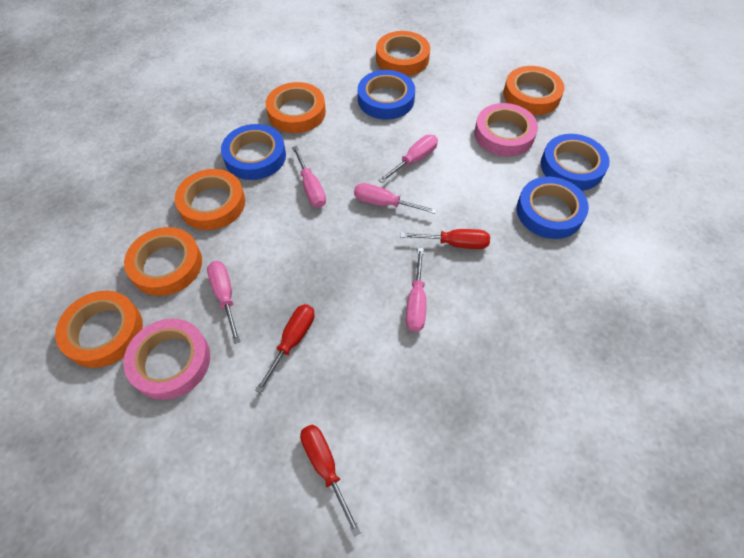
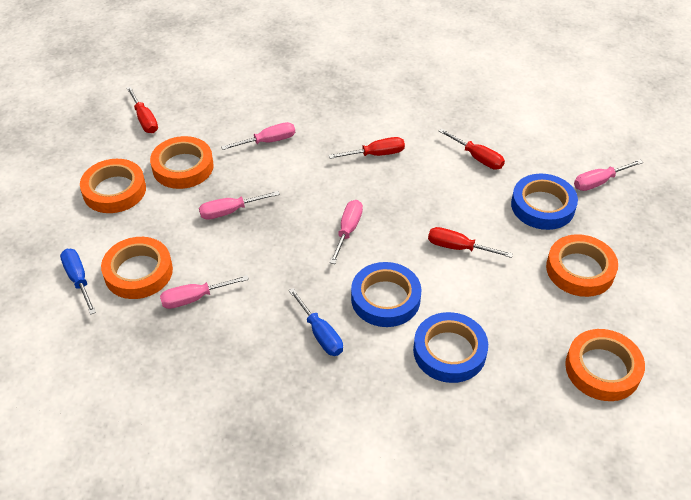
blue screwdriver: none = 0 -> [60,249,96,315] [289,288,343,356] = 2
blue tape: [221,124,286,180] [358,70,415,119] [517,177,589,239] [541,134,610,191] = 4 -> [351,262,421,327] [413,312,488,383] [511,174,578,230] = 3
orange tape: [55,291,143,368] [124,227,202,296] [175,169,245,230] [266,82,326,133] [376,31,430,76] [503,66,564,115] = 6 -> [80,159,146,213] [101,237,173,299] [150,136,214,189] [546,234,618,297] [565,329,645,401] = 5
pink tape: [123,319,210,400] [474,103,538,157] = 2 -> none = 0
red screwdriver: [255,304,315,393] [300,425,361,537] [400,229,490,249] = 3 -> [126,86,158,133] [329,137,405,159] [428,227,513,258] [439,128,505,169] = 4

